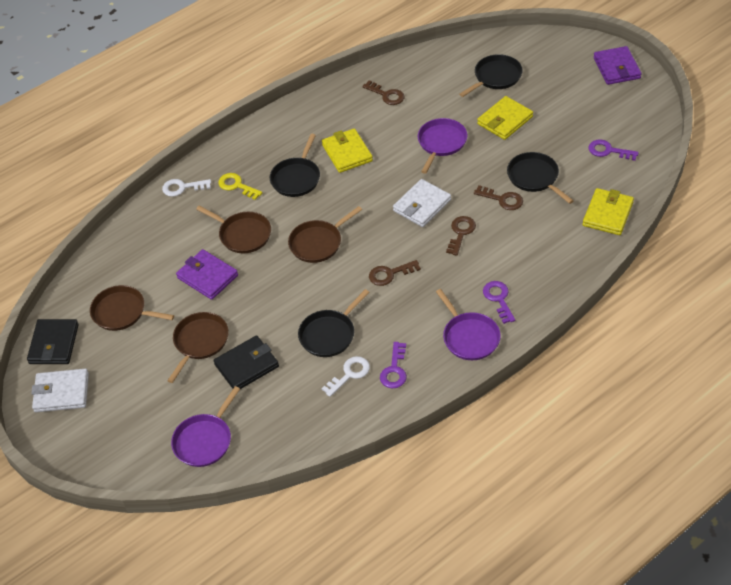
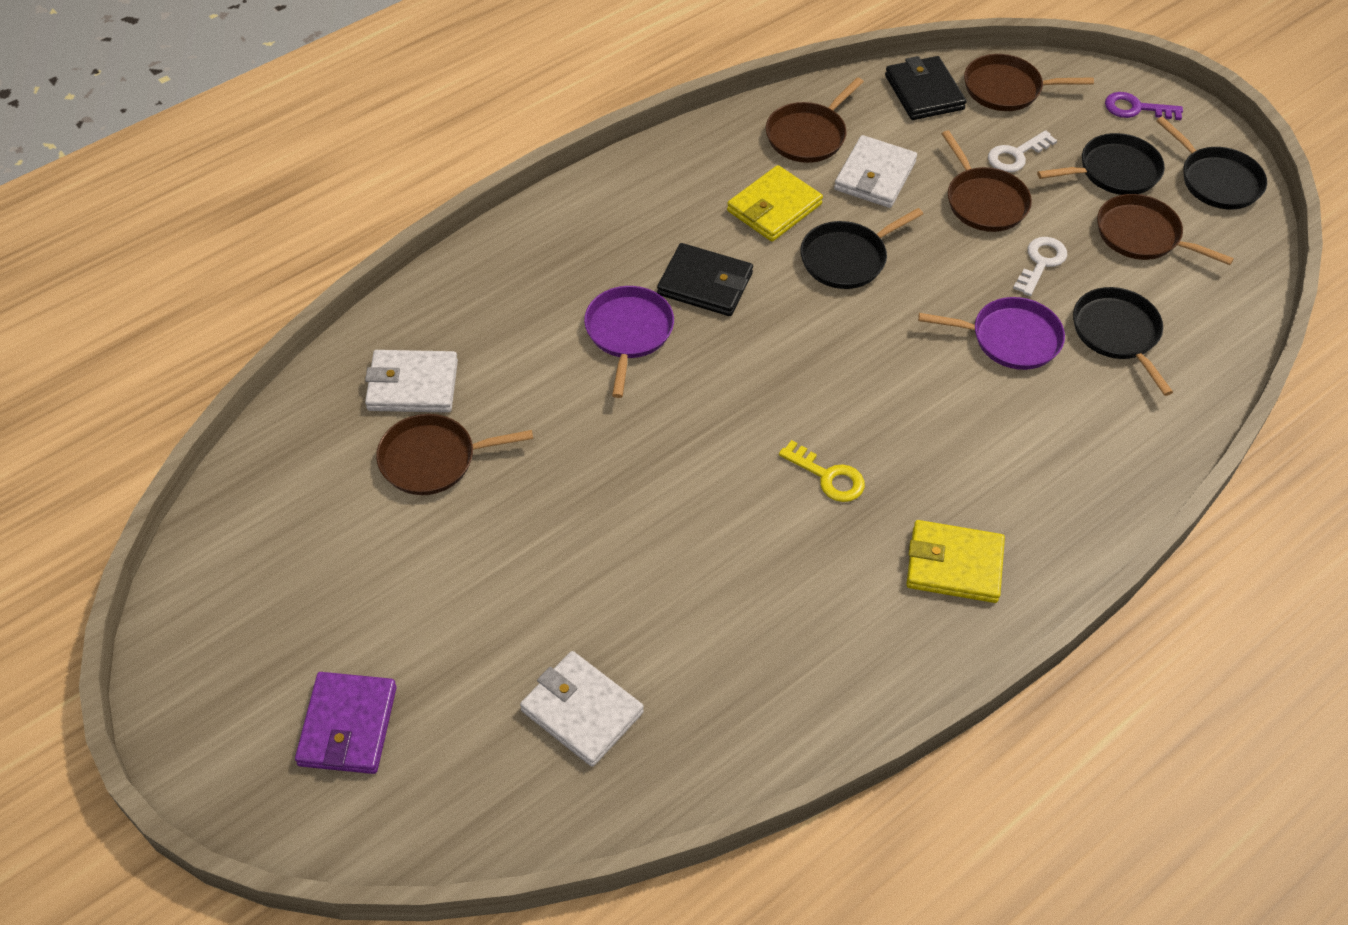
brown key: [362,80,405,105] [369,260,421,286] [446,216,476,256] [474,185,523,210] = 4 -> none = 0
brown pan: [90,285,174,331] [167,312,229,383] [196,206,271,253] [288,206,362,263] = 4 -> [376,414,533,495] [766,77,864,163] [942,131,1032,232] [964,54,1094,111] [1097,194,1234,265] = 5
purple key: [380,342,407,388] [483,281,515,324] [589,139,639,161] = 3 -> [1105,92,1183,120] = 1
purple pan: [171,386,240,467] [418,118,467,174] [436,289,501,360] = 3 -> [584,286,674,398] [918,297,1065,370] = 2
purple wallet: [176,249,238,300] [594,46,642,85] = 2 -> [295,672,397,774] = 1
white wallet: [31,369,89,412] [393,179,451,227] = 2 -> [365,350,458,413] [520,651,644,767] [834,135,917,208] = 3
yellow wallet: [322,128,373,173] [477,96,533,140] [583,188,634,235] = 3 -> [727,165,823,242] [907,520,1005,603] = 2

